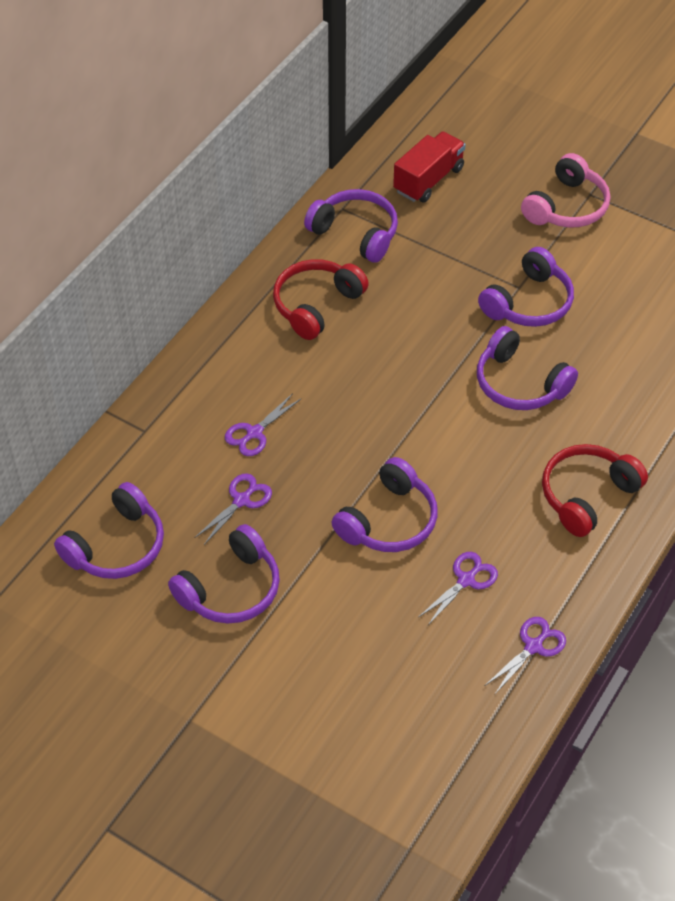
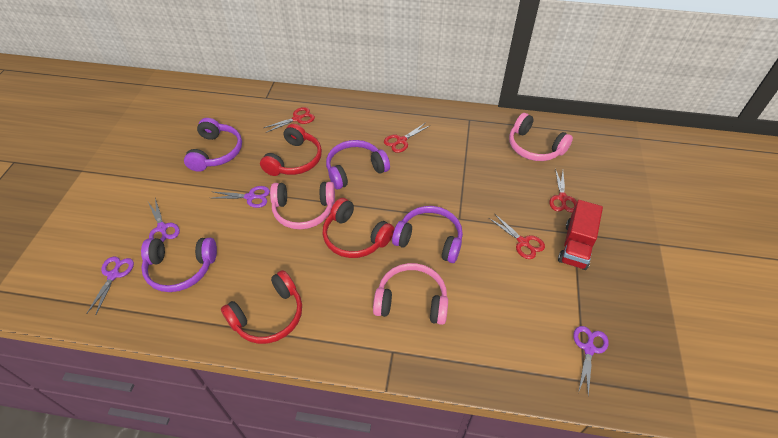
pink headphones: [521,153,610,228] = 1 -> [270,182,335,229] [373,263,448,325] [509,113,573,161] = 3
purple headphones: [54,482,164,579] [168,524,280,624] [304,189,398,263] [331,457,438,552] [477,326,578,410] [478,247,574,327] = 6 -> [141,238,217,292] [184,118,242,172] [326,140,390,189] [392,206,463,263] = 4
red headphones: [273,259,369,340] [542,444,648,537] = 2 -> [221,270,302,344] [260,124,322,176] [323,198,394,258] = 3
red scissors: none = 0 -> [264,107,315,133] [384,123,431,153] [489,214,545,259] [549,168,577,212] = 4

